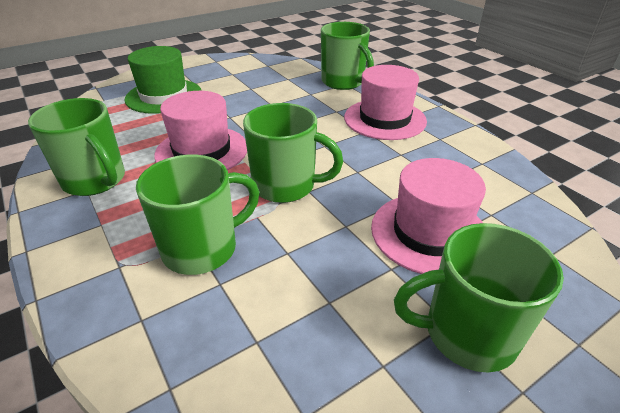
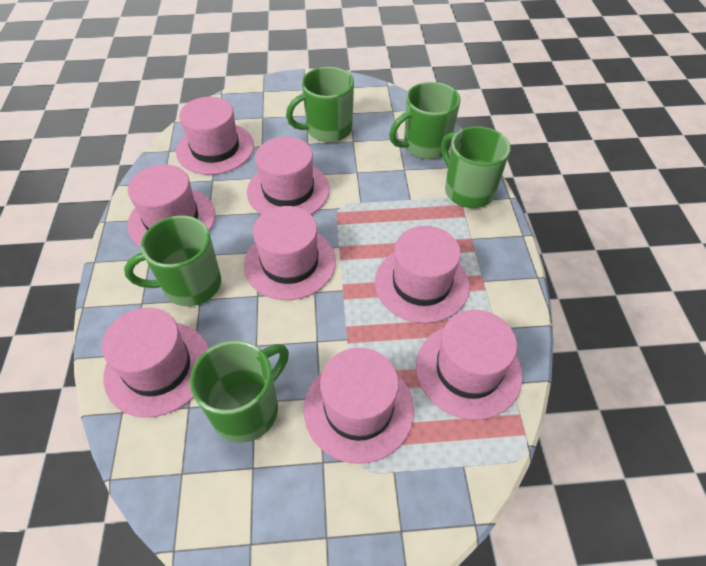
green hat: [125,46,202,114] = 1 -> none = 0
pink hat: [154,91,247,170] [344,65,427,140] [371,158,486,274] = 3 -> [102,308,209,417] [127,164,216,247] [176,97,254,175] [244,206,336,300] [247,137,330,215] [304,348,414,464] [375,226,470,323] [416,310,522,420] = 8

